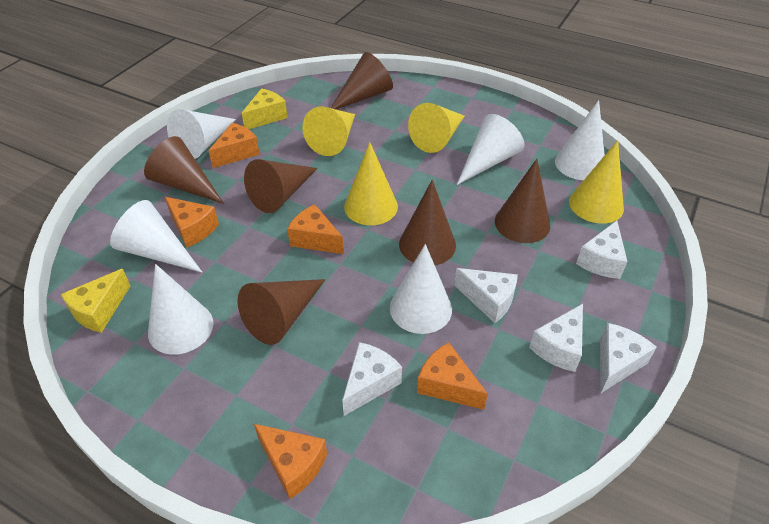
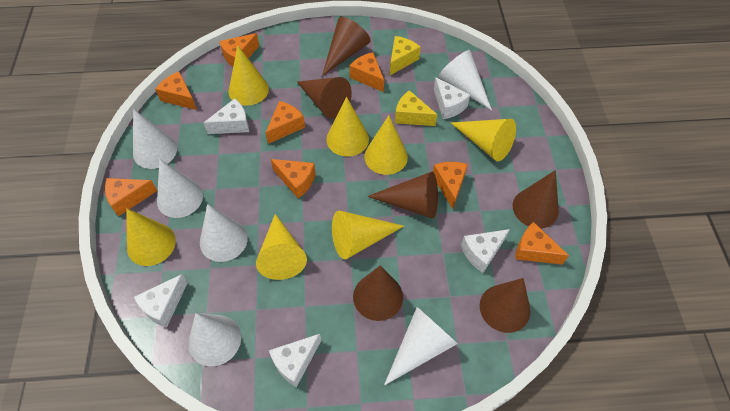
orange cheese: [165,197,219,248] [209,123,260,168] [254,424,327,499] [287,204,344,254] [417,342,488,410] = 5 -> [105,178,157,216] [155,72,197,110] [219,33,259,67] [266,101,305,144] [271,159,316,198] [349,52,384,92] [433,162,468,209] [515,222,569,265] = 8
yellow cone: [302,107,355,156] [344,142,398,225] [408,103,465,153] [569,140,624,224] = 4 -> [126,208,176,266] [228,45,269,106] [256,214,307,280] [326,97,369,157] [332,211,404,259] [364,115,408,175] [451,119,516,161] = 7

